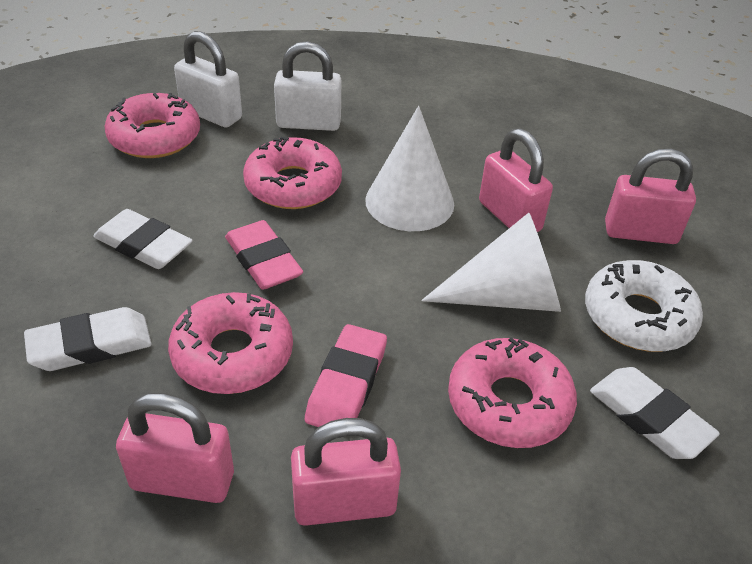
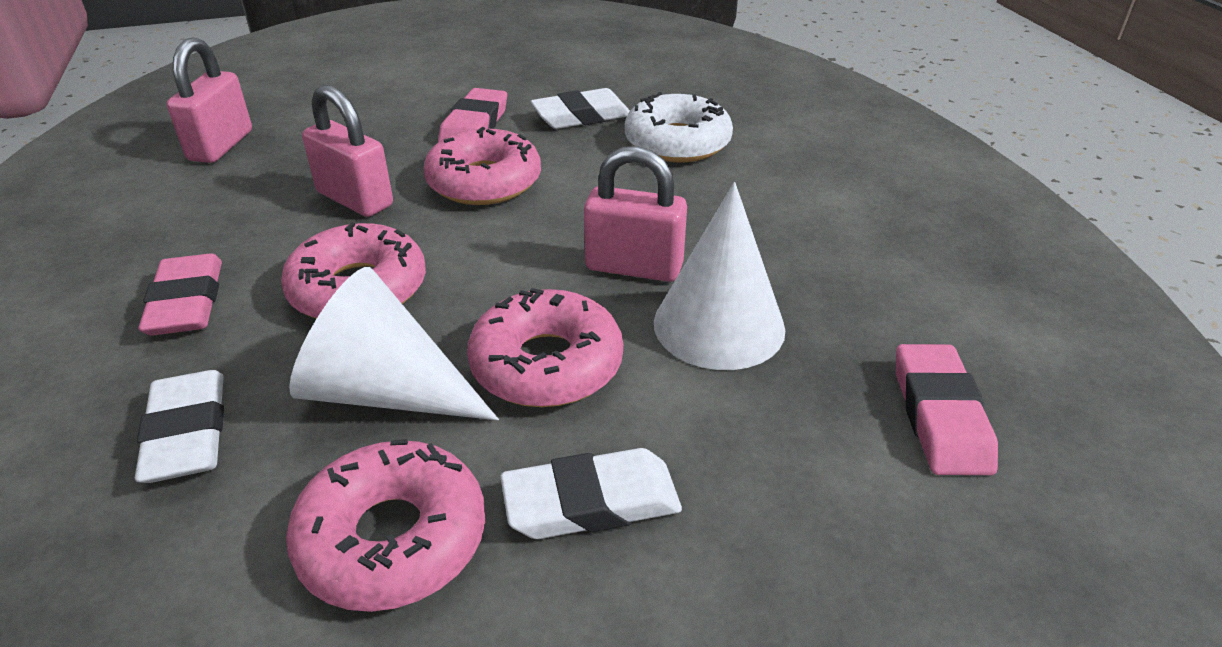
pink eraser: [225,220,303,290] [305,324,387,427] = 2 -> [138,253,222,336] [438,88,507,142] [896,344,998,475] = 3
pink padlock: [116,393,234,503] [291,418,401,526] [479,128,553,232] [605,149,696,244] = 4 -> [167,38,252,163] [302,85,393,217] [584,146,687,282] = 3
white padlock: [174,31,242,128] [274,41,341,131] = 2 -> none = 0

